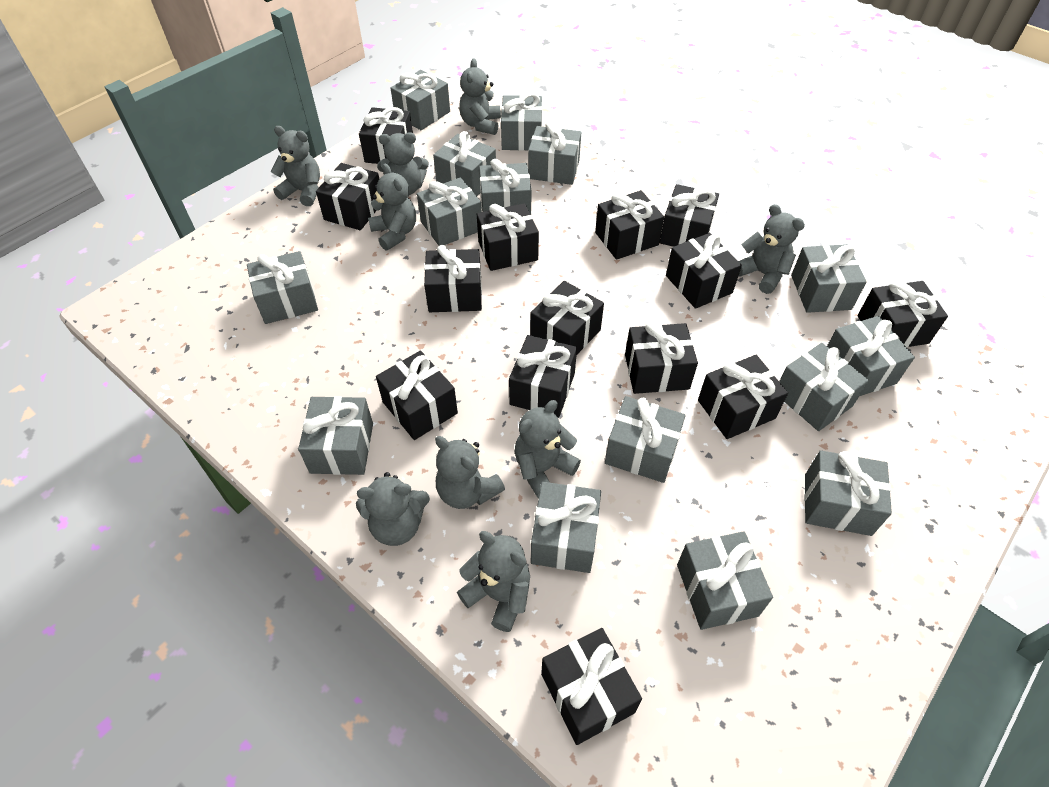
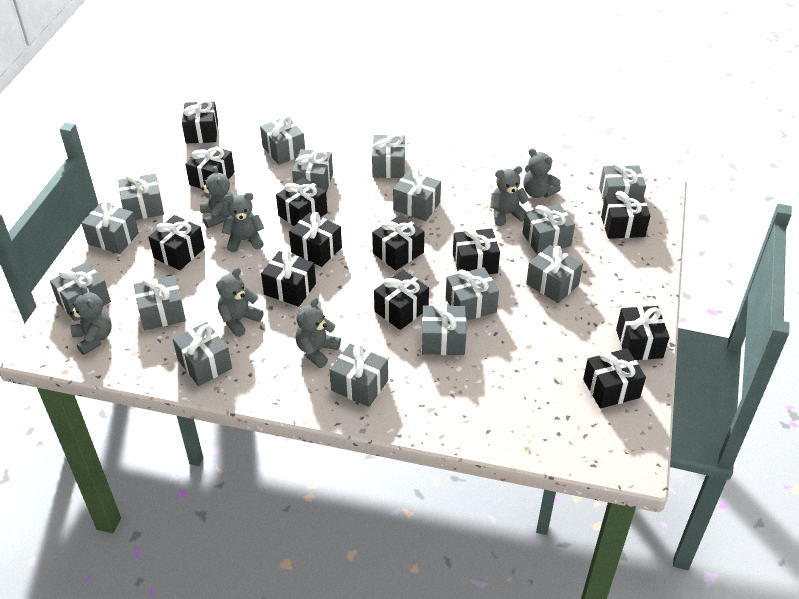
black gift: [316,163,379,230] [359,107,413,164] [376,351,458,440] [424,245,482,312] [477,203,539,271] [509,335,577,418] [530,281,604,354] [541,628,642,745] [595,190,664,260] [625,321,698,394] [659,184,719,247] [666,233,742,309] [698,355,788,439] [857,280,948,347] = 14 -> [149,215,205,270] [182,100,218,144] [185,144,235,188] [261,250,316,307] [276,177,328,226] [289,212,342,267] [372,215,424,271] [374,270,429,330] [453,227,500,274] [583,348,646,409] [601,191,650,239] [616,306,669,360] = 12
grey teddy bear: [271,126,320,206] [356,472,430,546] [368,164,416,251] [377,132,429,195] [435,436,505,509] [457,531,530,632] [459,58,501,135] [515,400,581,499] [739,204,805,294] = 9 -> [70,285,112,355] [200,166,233,228] [216,268,264,337] [222,192,264,252] [296,297,341,368] [490,166,529,226] [523,148,561,198] = 7

